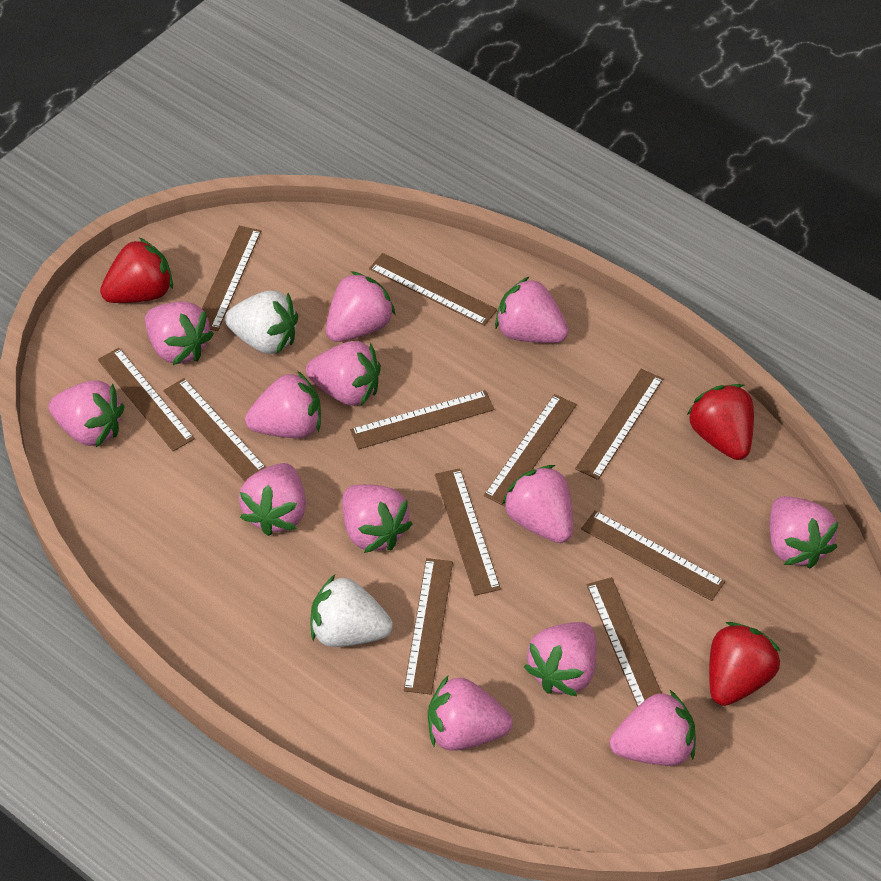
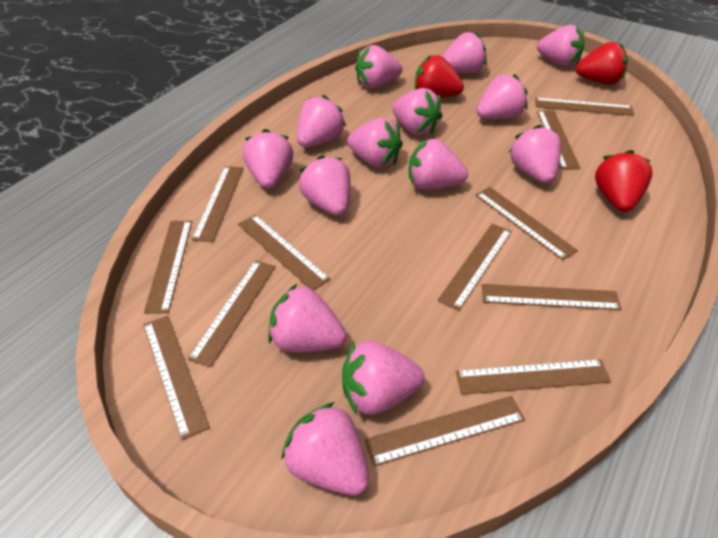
brown ruler: [98,348,195,451] [163,378,266,481] [202,226,261,331] [350,390,494,450] [369,253,497,326] [404,558,453,695] [435,468,501,596] [484,394,577,506] [575,369,663,480] [581,510,725,601] [587,577,662,707] = 11 -> [143,316,210,440] [144,221,192,314] [188,260,276,367] [192,166,243,242] [238,215,330,291] [364,396,525,466] [438,224,512,310] [456,359,611,395] [475,187,578,260] [482,284,622,310] [535,98,634,116] [537,111,581,169] = 12
pink strawberry: [48,381,124,447] [145,302,214,365] [239,463,306,536] [245,371,321,438] [306,341,381,406] [326,271,395,342] [342,484,413,553] [428,676,513,751] [495,277,569,343] [502,465,573,543] [524,622,597,696] [610,690,696,766] [770,496,838,568] = 13 -> [243,129,293,189] [268,284,346,352] [281,402,369,495] [297,95,346,147] [299,155,351,216] [342,341,425,415] [347,118,403,168] [355,45,403,89] [392,88,443,135] [409,139,468,190] [442,32,487,74] [476,74,528,120] [509,125,561,184] [537,25,584,67] = 14
white strawberry: [225,291,298,354] [310,575,393,647] = 2 -> none = 0

